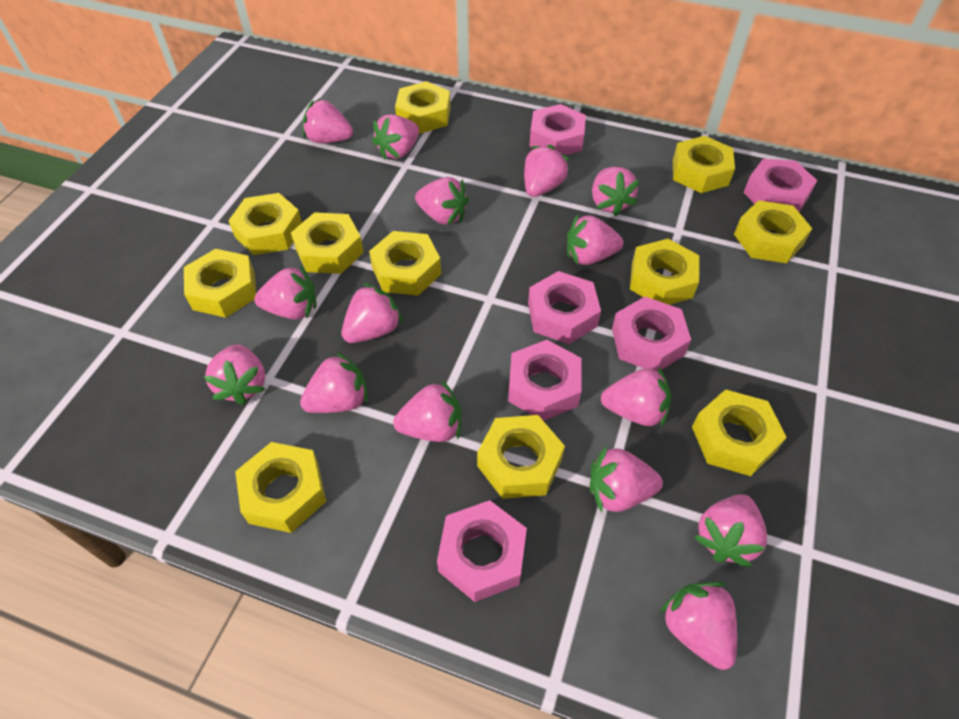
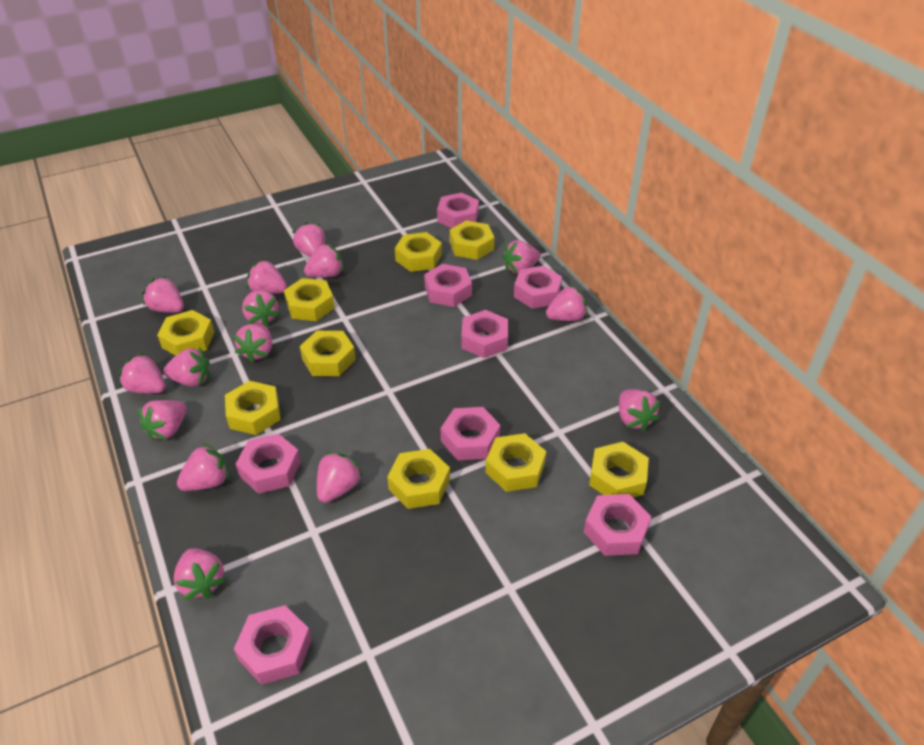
pink nut: [437,500,527,602] [508,340,581,421] [528,271,601,344] [529,104,586,156] [612,297,691,372] [743,159,817,212] = 6 -> [234,605,312,685] [236,434,301,494] [424,264,472,307] [437,193,479,228] [441,407,500,460] [461,310,508,358] [514,266,562,309] [584,494,652,556] = 8
yellow nut: [184,249,257,318] [228,193,302,255] [235,442,326,533] [291,212,364,274] [369,231,441,296] [395,81,450,134] [477,415,565,499] [630,239,699,305] [673,136,735,193] [692,389,787,476] [734,200,812,263] = 11 -> [157,310,215,356] [225,381,281,435] [284,278,335,321] [300,331,356,376] [387,449,450,509] [395,232,442,272] [449,221,494,260] [485,433,546,492] [589,442,649,498] = 9

